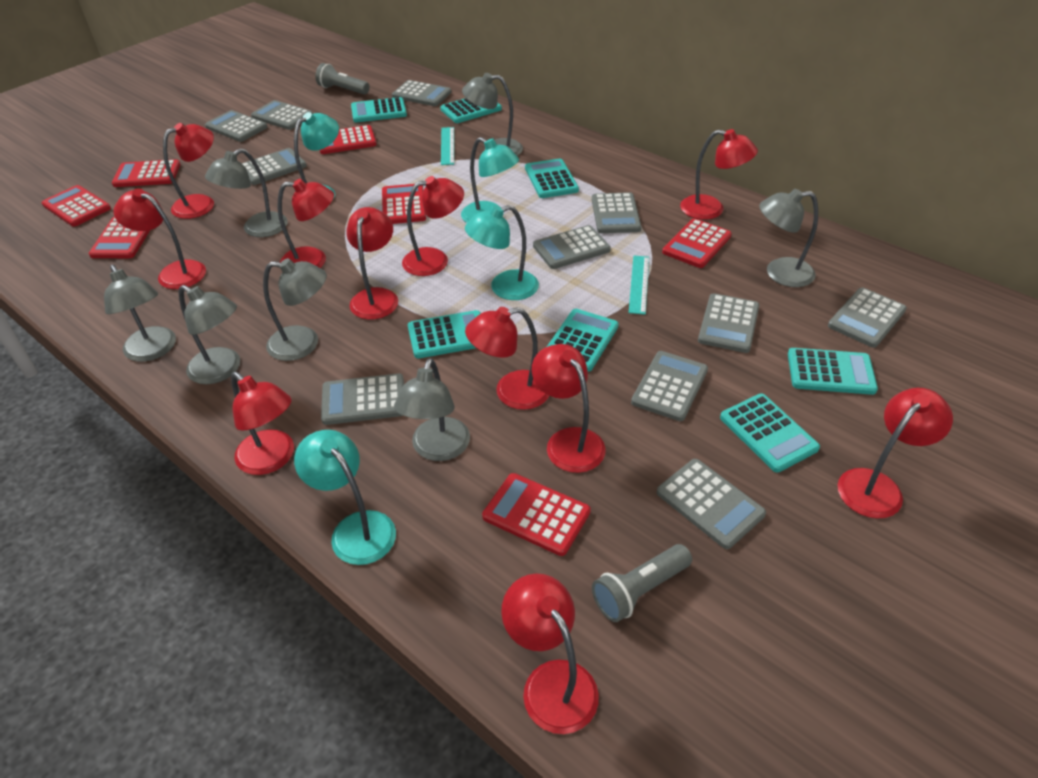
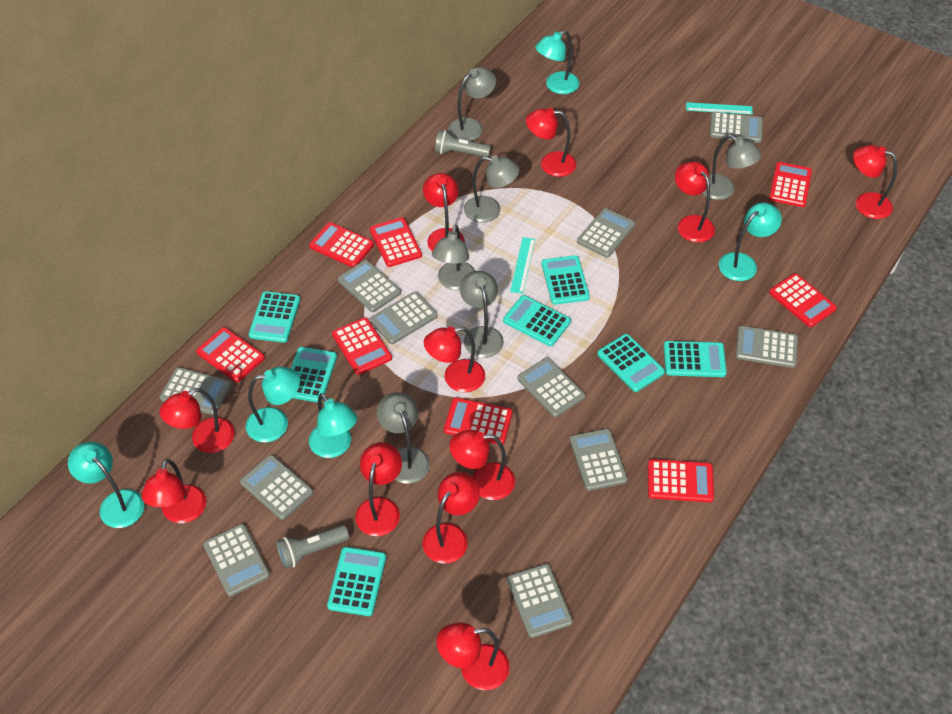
grey lamp: [104,265,176,362] [179,285,240,384] [205,148,288,237] [263,258,327,361] [394,358,470,461] [462,73,523,156] [759,189,818,287] = 7 -> [377,392,430,484] [432,225,475,290] [448,67,496,141] [460,271,504,358] [464,155,520,223] [702,135,761,200] = 6
red calculator: [42,185,111,227] [89,217,150,258] [112,159,180,187] [320,125,377,154] [382,184,426,224] [482,473,591,556] [662,218,732,268] = 7 -> [196,327,265,382] [309,222,374,268] [332,317,392,375] [370,217,422,267] [444,398,512,444] [648,459,714,503] [769,162,812,207] [769,273,837,327] = 8
turquoise lamp: [294,112,339,201] [294,430,396,565] [461,137,519,223] [465,205,539,300] = 4 -> [68,442,144,528] [246,367,300,443] [309,393,357,458] [535,30,579,94] [719,203,782,281] = 5

